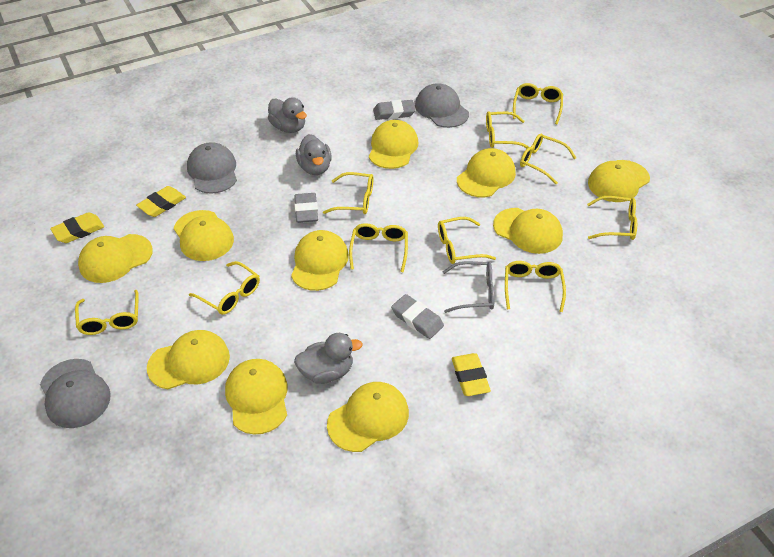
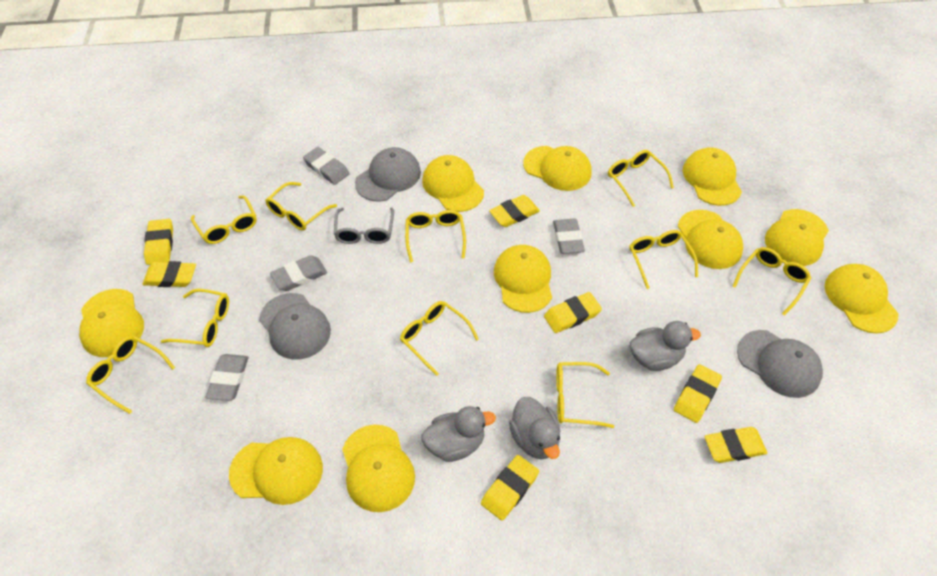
grey eraser: [294,193,318,223] [373,100,416,120] [391,294,444,339] = 3 -> [206,354,248,401] [270,255,327,291] [303,147,349,185] [553,218,585,254] = 4
yellow eraser: [50,212,104,243] [136,186,186,217] [452,353,491,396] = 3 -> [143,261,196,287] [144,219,173,265] [481,455,539,521] [489,195,540,227] [544,292,602,333] [674,364,722,423] [704,427,767,463] = 7

